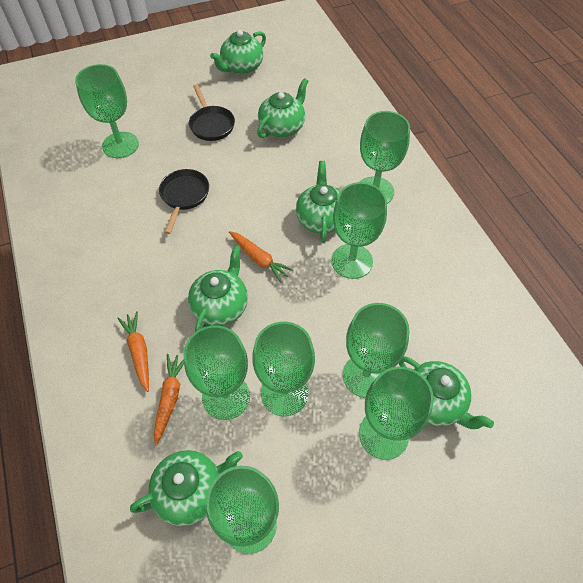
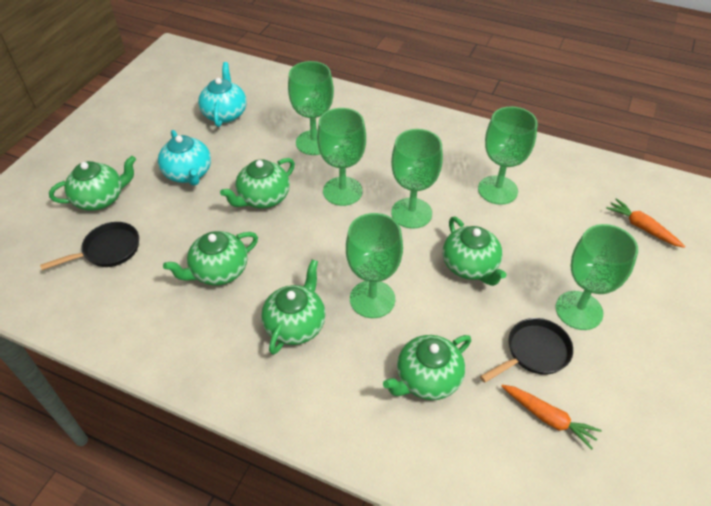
green goblet: [75,64,139,158] [184,325,250,420] [206,466,279,554] [252,322,315,416] [331,182,387,279] [343,303,409,398] [359,366,434,460] [360,111,410,204] = 8 -> [288,61,334,155] [317,108,366,206] [346,213,403,318] [391,129,443,229] [478,106,538,205] [555,224,638,330] = 6
orange carrot: [117,311,149,392] [154,354,184,445] [229,231,294,283] = 3 -> [501,385,601,450] [606,199,685,248] = 2
turquoise teapot: none = 0 -> [158,130,211,186] [198,62,246,127] = 2

